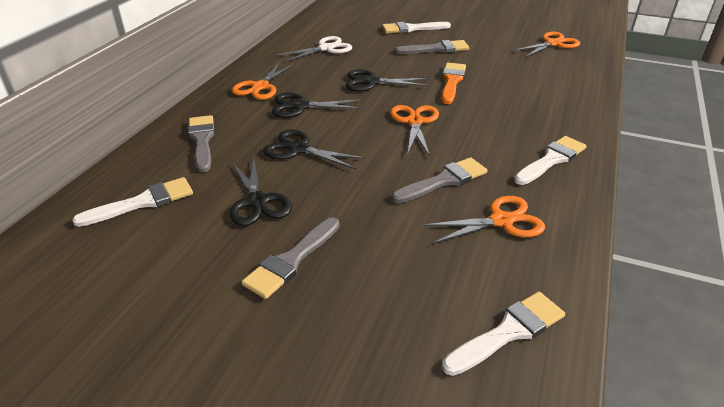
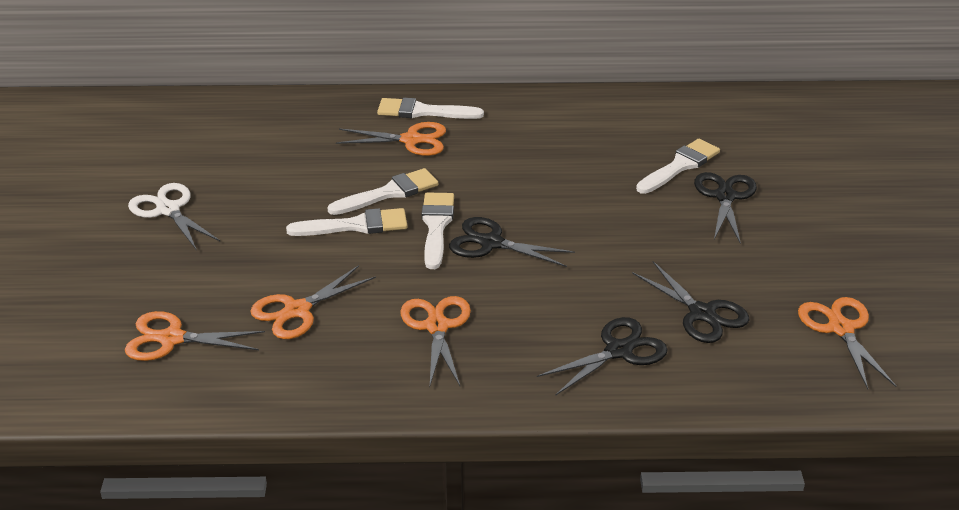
grey brush: [188,115,215,172] [241,218,340,299] [392,157,488,203] [395,40,469,54] = 4 -> none = 0
orange brush: [441,63,466,104] = 1 -> none = 0
orange scissors: [232,62,295,100] [390,105,439,156] [422,196,545,244] [513,32,580,57] = 4 -> [125,311,265,361] [250,265,376,339] [336,122,446,156] [400,296,471,386] [798,297,896,389] = 5
white brush: [72,177,193,227] [382,22,451,33] [442,292,565,376] [514,136,587,185] = 4 -> [286,208,407,236] [327,168,439,215] [377,98,484,119] [422,192,454,269] [636,139,720,194] = 5

